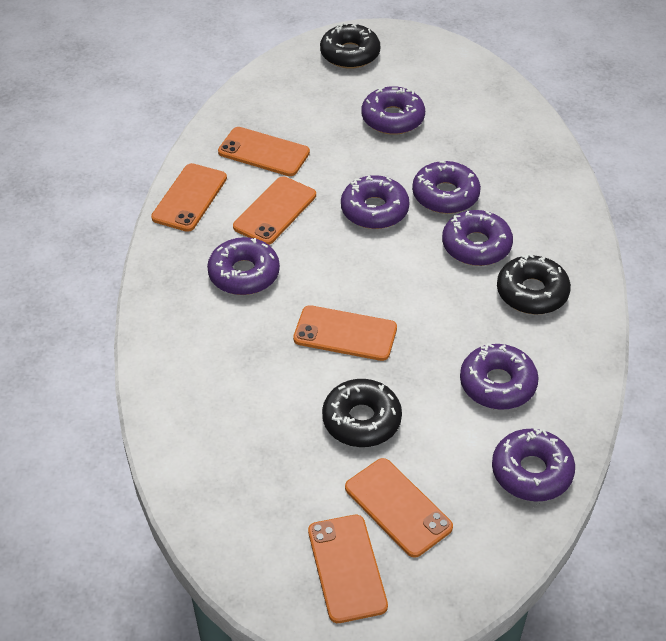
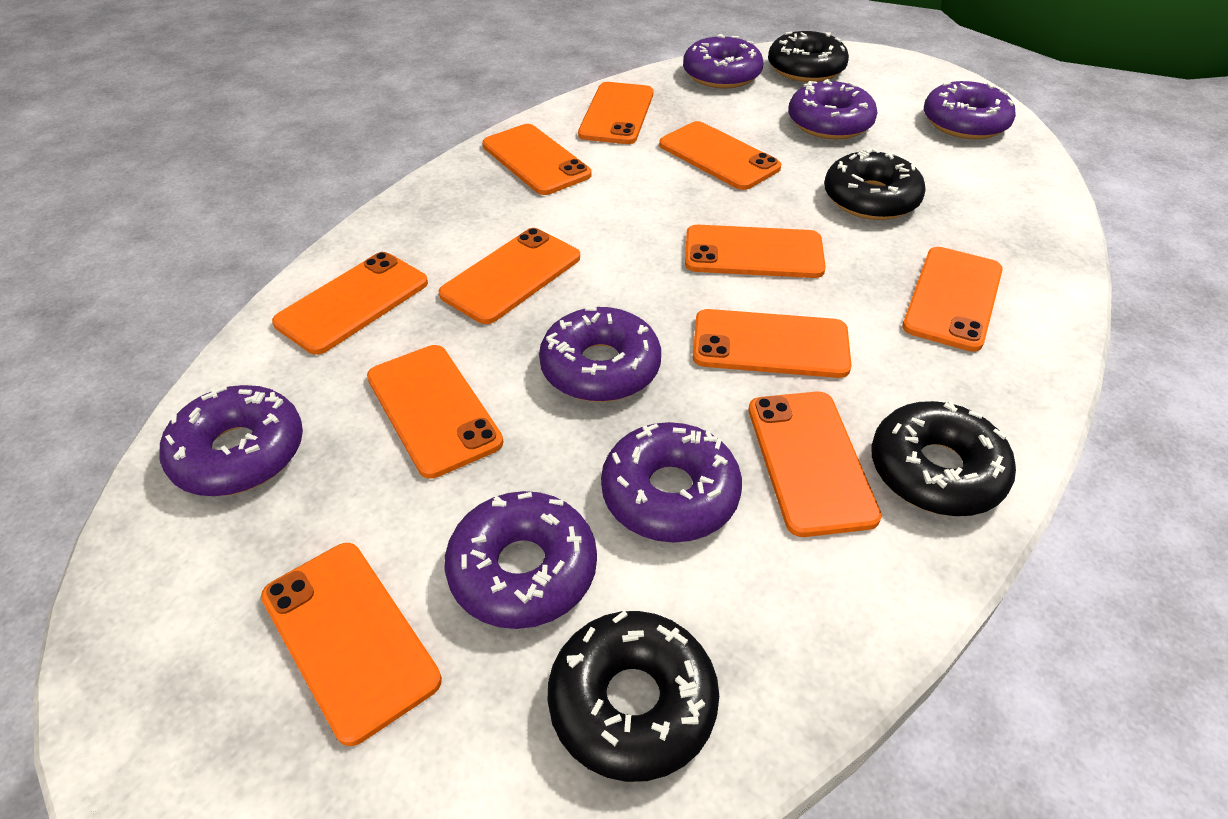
black donut: [320,22,380,69] [322,379,402,447] [497,254,571,315] = 3 -> [548,611,719,782] [768,31,849,82] [824,148,926,220] [871,401,1016,516] = 4
orange phone: [151,163,227,232] [218,127,310,176] [233,176,316,245] [293,305,397,361] [308,515,388,623] [345,458,453,558] = 6 -> [261,543,442,746] [272,252,428,355] [367,345,503,479] [438,228,580,324] [482,124,592,195] [578,82,653,144] [659,121,781,190] [685,225,826,278] [693,309,852,378] [749,391,882,537] [902,247,1003,352] = 11

